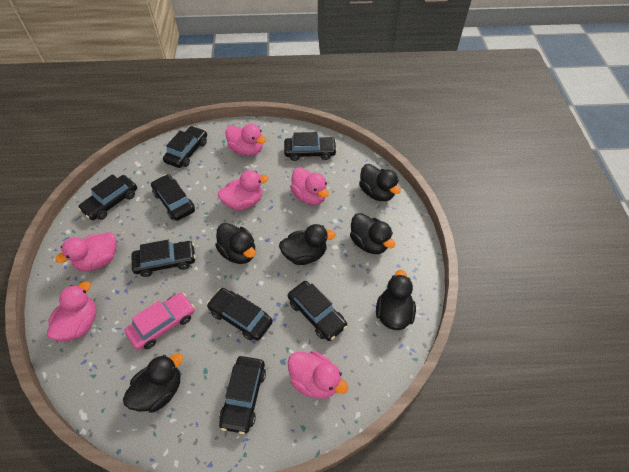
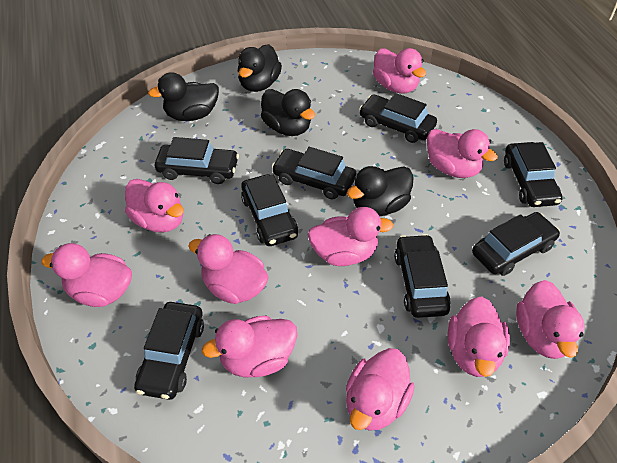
black duck: [123,354,183,413] [215,223,255,264] [279,224,336,265] [350,213,395,254] [359,164,401,201] [376,270,416,330] = 6 -> [148,72,219,121] [238,44,282,92] [261,89,315,136] [347,166,414,216] = 4
pink car: [124,293,195,350] = 1 -> none = 0
pink duck: [47,281,96,341] [55,232,117,271] [218,170,269,210] [225,124,266,156] [288,351,348,399] [290,167,329,205] = 6 -> [41,243,132,307] [125,179,184,233] [188,234,269,304] [202,316,297,377] [308,207,394,266] [346,348,415,431] [373,48,426,93] [427,129,498,178] [448,296,510,377] [516,280,585,359] = 10

